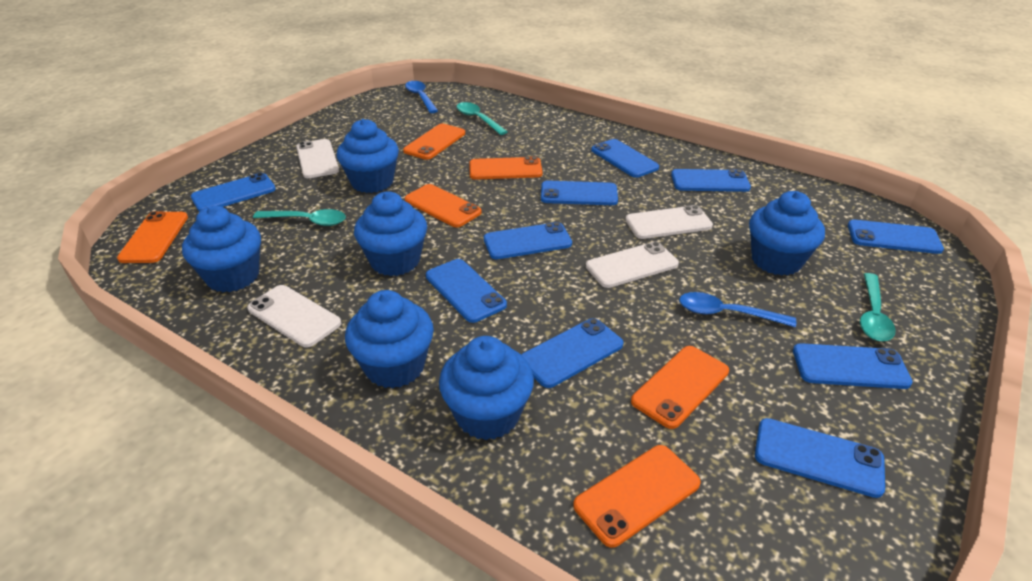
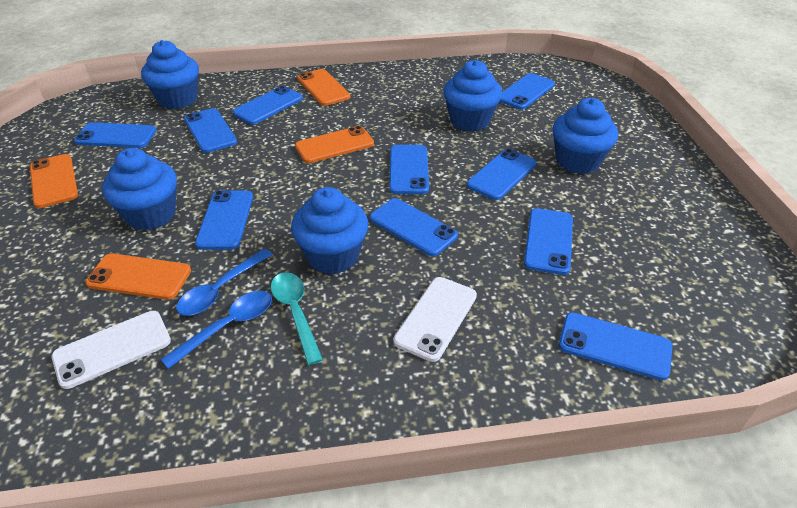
blue cupcake: [182,206,261,292] [337,119,399,193] [345,290,434,389] [354,191,427,276] [439,336,534,440] [749,191,825,276] = 6 -> [102,148,177,230] [141,40,199,109] [291,187,368,274] [443,60,502,131] [553,98,618,174] = 5
orange phone: [117,211,188,263] [403,123,465,160] [405,184,482,227] [469,156,543,179] [573,445,701,548] [631,346,729,429] = 6 -> [30,154,78,208] [85,254,191,300] [295,126,374,163] [297,69,350,106] = 4
turquoise spoon: [253,209,346,226] [457,102,508,135] [860,273,895,341] = 3 -> [271,272,323,365] = 1
white phone: [247,285,342,348] [296,139,339,178] [586,242,679,288] [626,205,713,239] = 4 -> [51,311,171,389] [393,277,477,362] = 2

